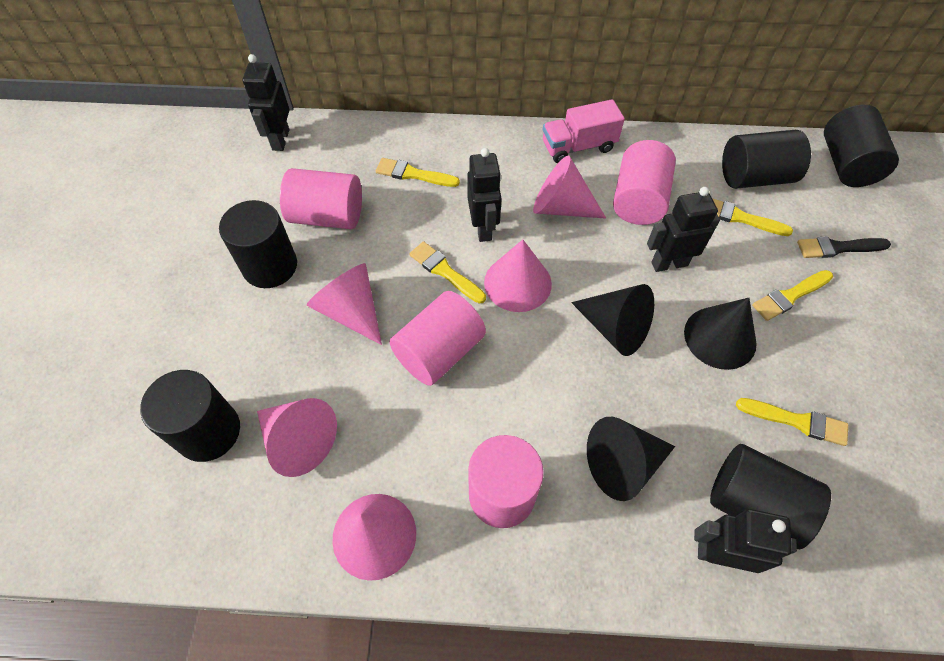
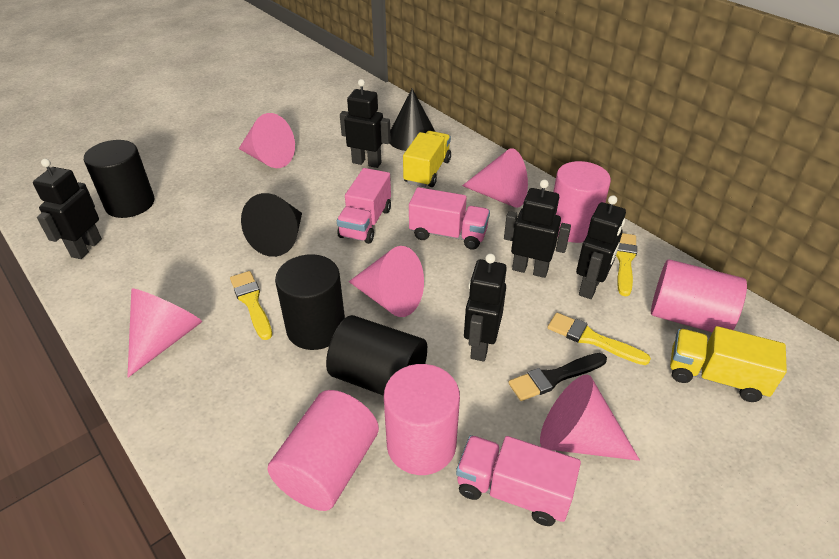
black cone: [571,284,654,356] [587,417,675,501] [684,298,757,370] = 3 -> [241,193,302,257] [389,89,435,151] = 2
black cylinder: [140,370,240,462] [219,200,297,288] [710,444,831,549] [722,130,811,189] [824,105,899,187] = 5 -> [84,140,154,218] [275,254,345,350] [326,315,427,396] = 3
black robot: [243,54,289,151] [467,148,502,242] [647,187,720,272] [694,509,797,573] = 4 -> [33,159,102,259] [340,79,391,168] [464,253,507,362] [504,179,571,278] [576,195,626,299] = 5
pink truck: [543,99,625,163] = 1 -> [337,168,391,244] [409,187,490,250] [456,435,581,526] = 3
yellow brush: [376,158,460,187] [409,242,486,304] [712,198,793,236] [736,398,848,446] [752,270,833,321] = 5 -> [230,271,272,340] [547,313,651,365] [616,233,637,296] = 3
yellow truck: none = 0 -> [403,131,451,187] [670,326,787,402] = 2

